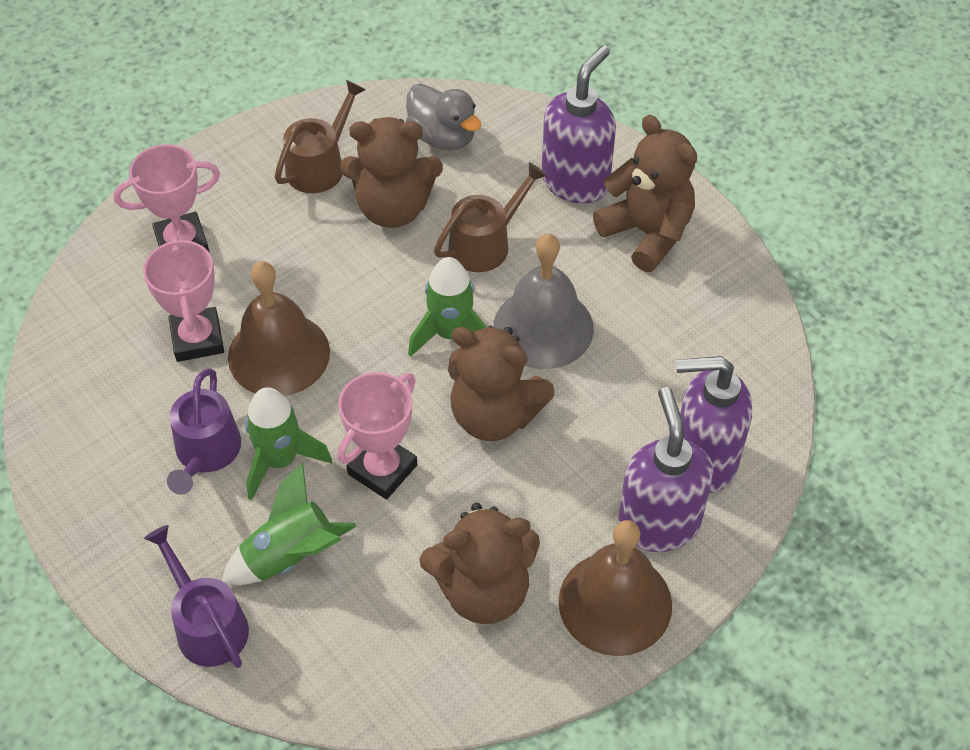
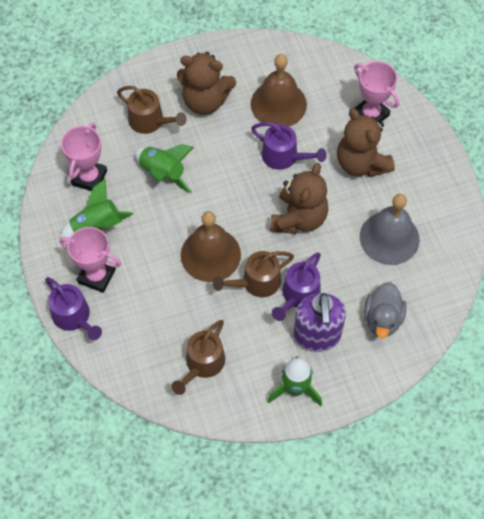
brown teddy bear: [340,117,443,228] [420,503,540,624] [448,326,555,441] [593,115,697,272] = 4 -> [177,52,236,115] [270,163,329,234] [337,108,395,177] = 3
brown watering can: [275,80,366,193] [434,162,547,272] = 2 -> [117,86,187,134] [172,320,225,395] [213,251,294,297] = 3
purple soap dispenser: [542,45,616,203] [618,387,713,552] [676,356,752,493] = 3 -> [294,293,346,352] = 1
purple watering can: [144,525,249,668] [167,368,241,495] = 2 -> [45,277,102,340] [251,122,327,170] [272,252,321,321] = 3

